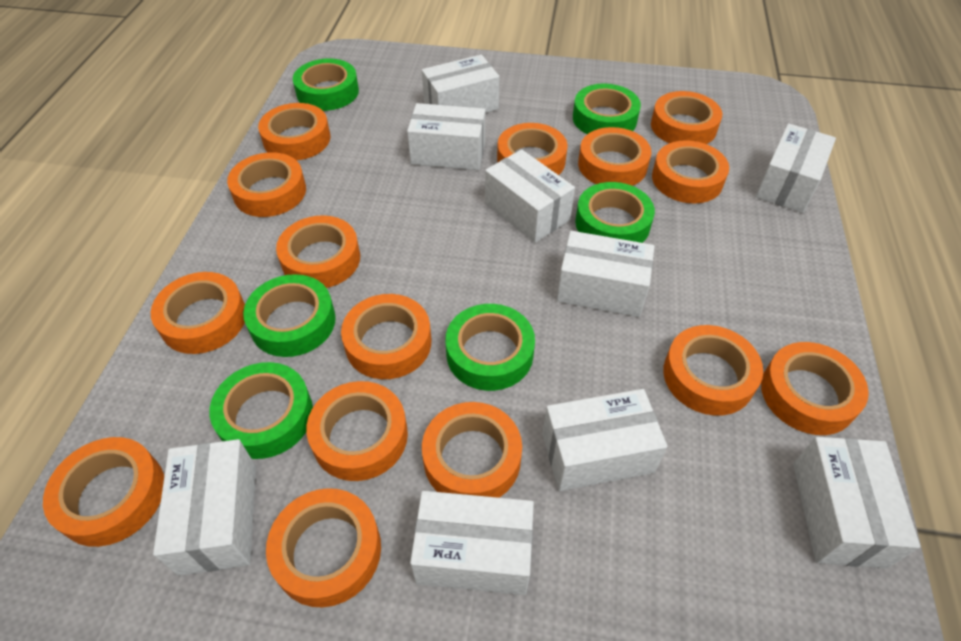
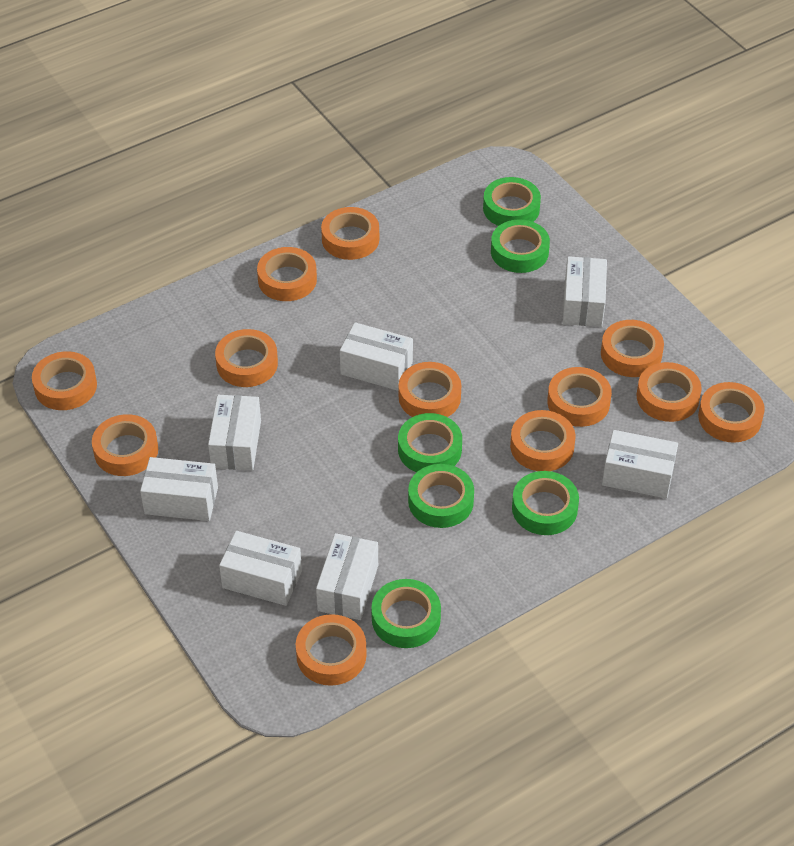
orange tape: [43,437,164,547] [151,272,245,354] [227,152,306,217] [258,103,330,160] [266,488,381,607] [276,215,360,288] [306,381,408,481] [341,294,431,379] [422,402,522,498] [497,123,568,175] [578,127,651,186] [651,91,722,144] [652,140,729,203] [663,325,763,416] [761,342,869,435] = 15 -> [32,351,97,410] [92,414,158,476] [215,329,278,387] [257,247,317,301] [296,614,367,686] [321,207,379,260] [399,362,461,417] [510,410,576,471] [547,367,612,427] [601,320,664,377] [637,362,702,422] [698,382,765,443] = 12
white box: [153,439,256,576] [407,103,485,170] [410,491,534,595] [422,55,499,113] [485,149,575,243] [542,389,667,491] [557,231,655,317] [755,123,836,213] [793,437,920,568] = 9 -> [140,457,218,521] [208,395,261,470] [219,531,302,606] [316,533,378,620] [340,322,413,391] [563,256,607,327] [602,430,678,499] = 7

